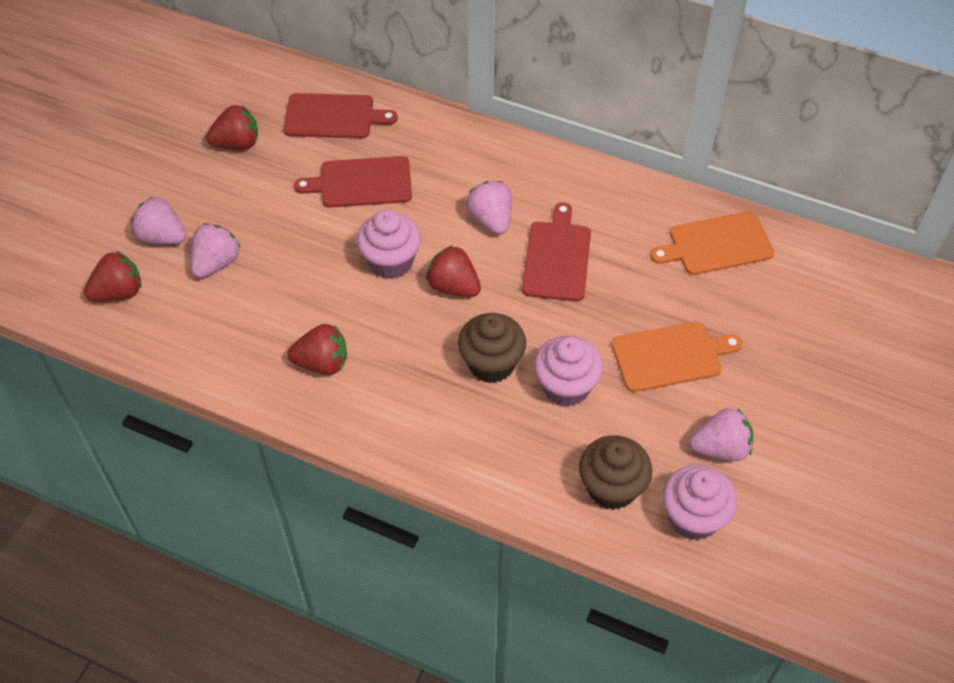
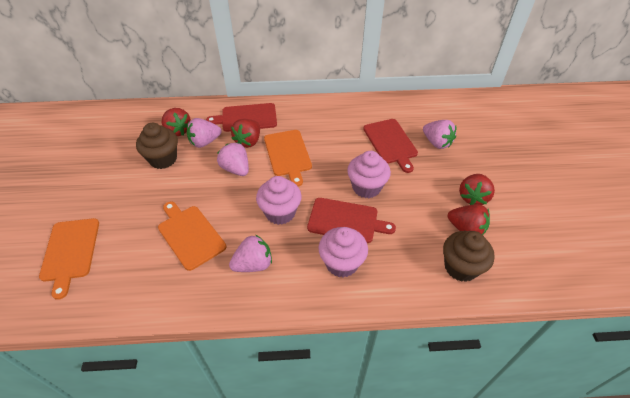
orange cutting board: [612,322,743,392] [650,211,774,275] = 2 -> [39,218,99,300] [158,201,226,271] [264,130,312,187] = 3

